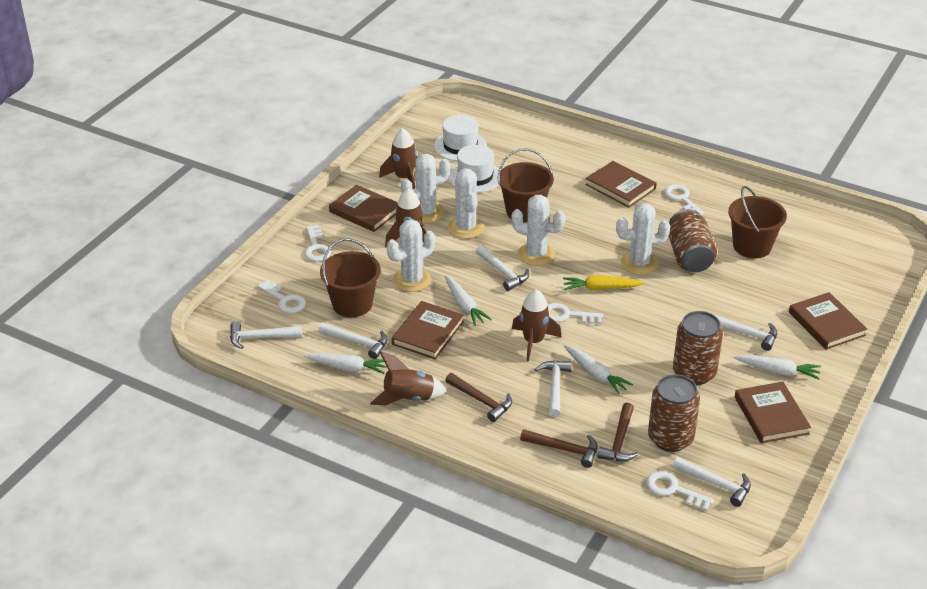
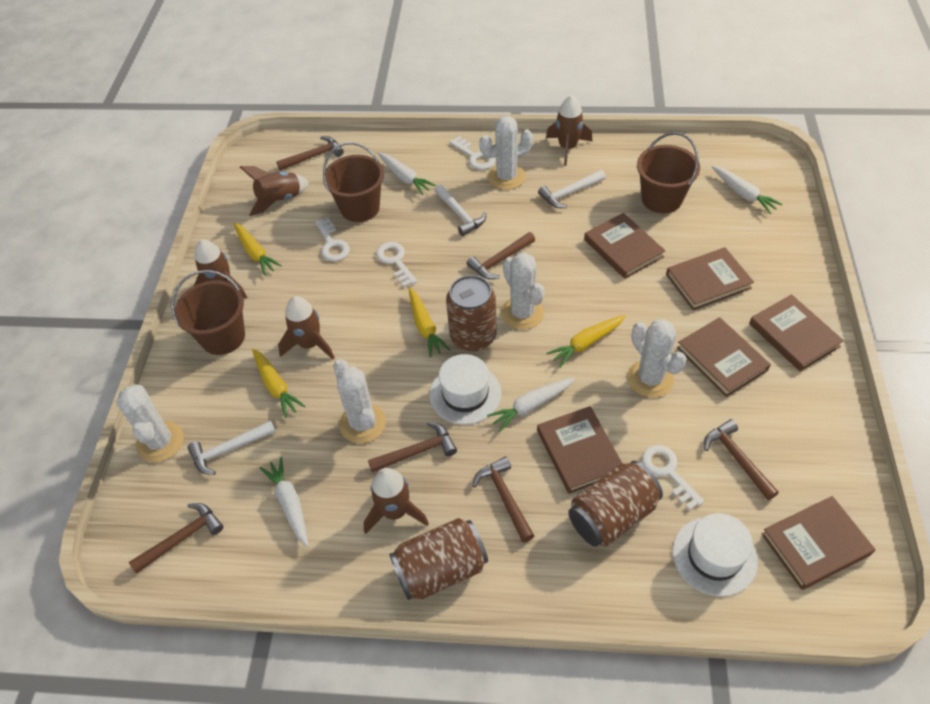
brown book: [329,185,398,232] [392,301,464,359] [586,161,656,208] [735,382,811,443] [789,292,867,350] = 5 -> [537,406,623,494] [584,213,665,279] [666,247,754,310] [677,317,771,397] [749,294,844,371] [762,496,876,590] = 6
brown hammer: [445,373,512,422] [520,429,598,468] [597,403,638,462] = 3 -> [129,503,223,574] [276,136,344,171] [368,422,457,473] [467,232,535,279] [472,457,535,542] [704,419,779,500] = 6
brown rocket: [370,352,446,405] [379,128,418,189] [385,188,427,247] [512,289,562,361] = 4 -> [194,240,247,299] [240,166,309,216] [278,296,335,359] [363,468,429,534] [546,95,592,166] = 5
white hammer: [230,321,302,349] [319,322,388,359] [476,245,529,291] [535,361,572,417] [673,457,751,507] [713,314,777,351] = 6 -> [188,420,276,475] [434,184,486,236] [538,170,606,208] = 3
white key: [257,280,306,313] [304,225,331,261] [548,303,603,324] [646,471,714,511] [664,185,704,215] = 5 -> [315,217,350,261] [376,242,417,287] [449,136,495,170] [642,445,704,511] = 4
yellow carrot: [563,275,644,290] = 1 -> [233,223,282,276] [252,348,305,418] [409,288,450,357] [547,315,626,368] = 4

